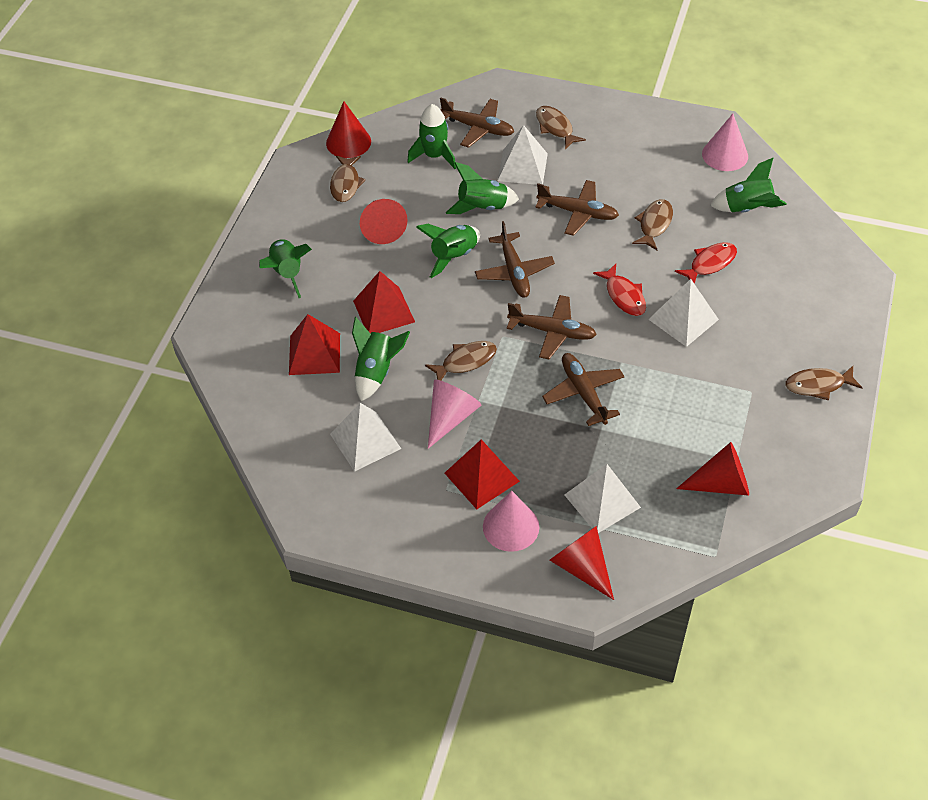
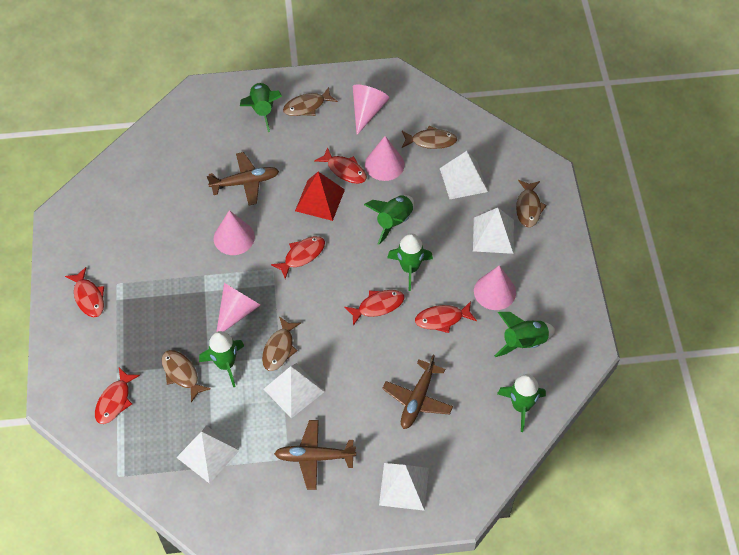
brown plane: [440,97,514,148] [475,221,555,298] [507,295,597,359] [535,180,619,236] [542,353,625,426] = 5 -> [207,152,279,205] [274,420,356,490] [382,355,453,429] = 3
pink cone: [428,380,482,449] [483,491,539,552] [702,114,748,171] = 3 -> [214,210,255,255] [216,283,261,332] [353,85,390,135] [365,136,405,181] [474,265,516,310] = 5
red cone: [326,101,371,158] [360,199,408,244] [549,526,614,600] [676,442,749,496] = 4 -> none = 0
red fish: [593,264,646,316] [675,242,737,284] = 2 -> [65,267,104,317] [95,368,140,424] [271,236,325,279] [314,147,367,184] [344,290,405,326] [415,301,477,333] = 6
red pyramid: [289,314,340,375] [353,271,415,333] [445,439,520,509] = 3 -> [295,172,345,221] = 1
white pyramid: [330,403,401,472] [498,125,548,185] [565,464,641,533] [648,279,719,347] = 4 -> [176,425,239,484] [264,363,324,418] [379,463,429,511] [440,151,488,199] [473,208,514,254] = 5

